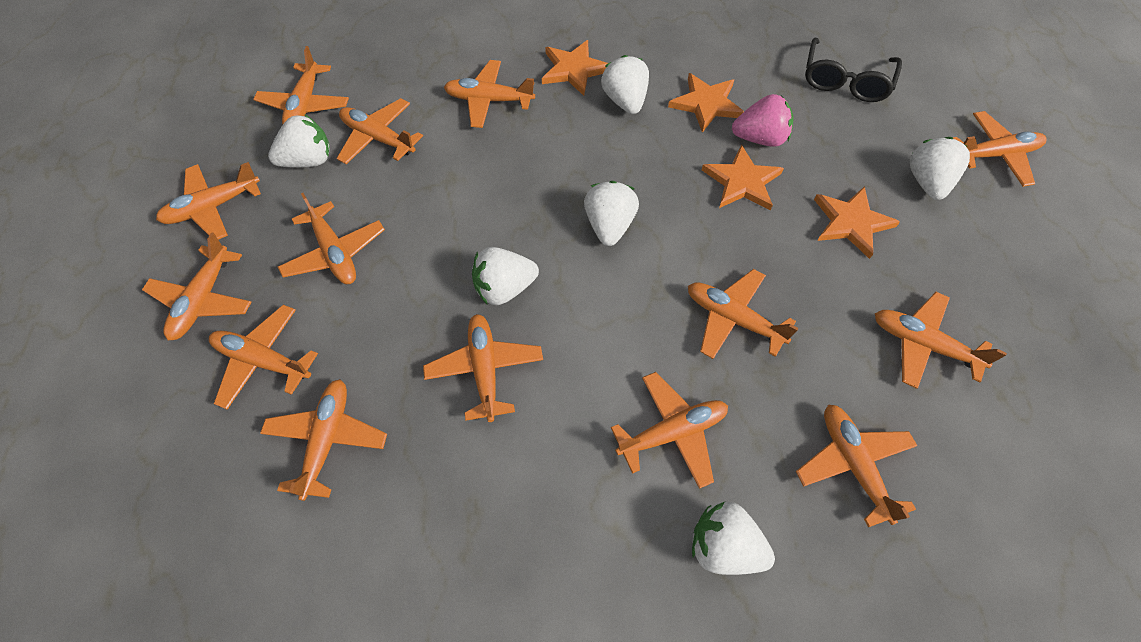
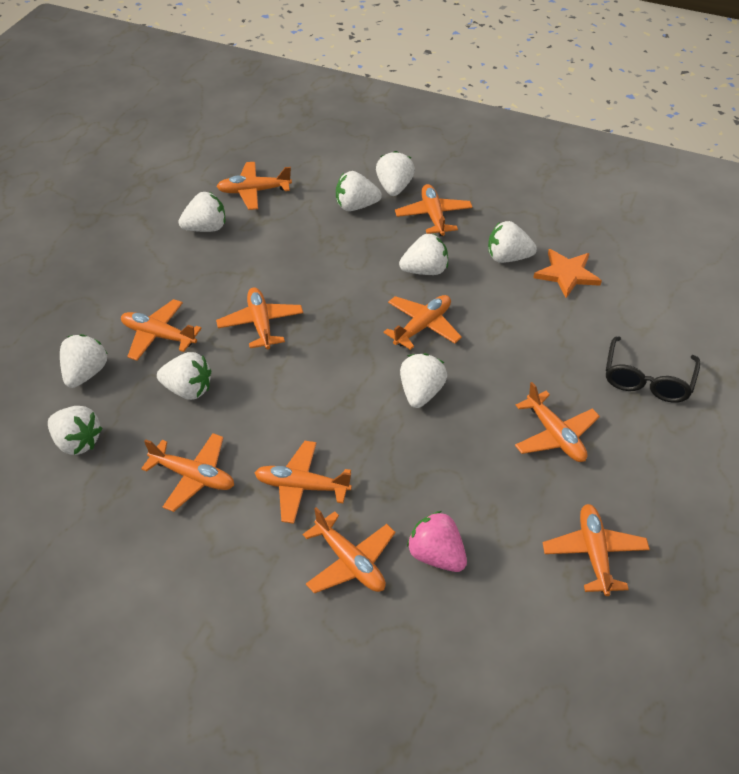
orange plane: [142,232,251,341] [156,162,261,240] [209,305,318,410] [253,46,349,124] [260,379,387,501] [278,193,385,284] [337,98,423,164] [423,314,543,422] [444,60,535,128] [611,372,728,489] [688,269,799,359] [796,404,918,527] [875,292,1007,389] [953,111,1047,187] = 14 -> [121,299,202,361] [141,433,234,512] [216,162,292,210] [216,287,303,349] [255,441,352,524] [303,507,395,593] [384,295,462,350] [395,184,473,237] [515,382,600,462] [543,504,650,596] = 10
orange star: [542,40,608,96] [668,73,744,133] [702,145,784,210] [814,186,900,259] = 4 -> [533,249,602,298] = 1
white strawberry: [268,114,330,168] [472,247,539,305] [584,181,639,246] [601,55,649,114] [692,502,775,575] [910,137,970,200] = 6 -> [48,406,102,455] [60,334,108,388] [157,352,211,400] [178,192,225,232] [336,171,382,211] [376,151,415,196] [399,234,448,275] [400,353,447,408] [488,221,537,263] = 9

